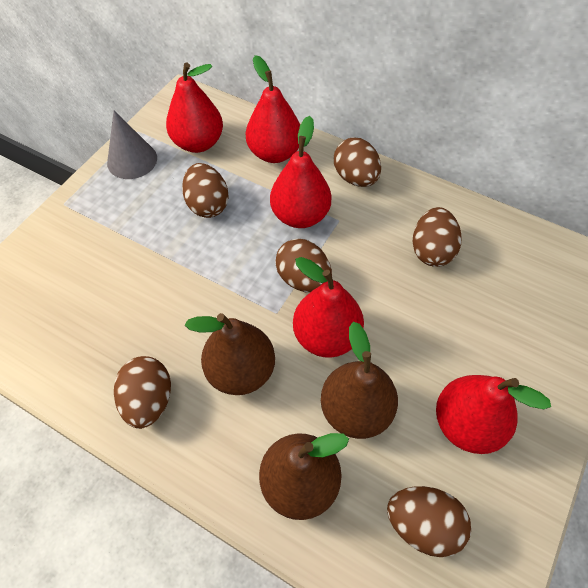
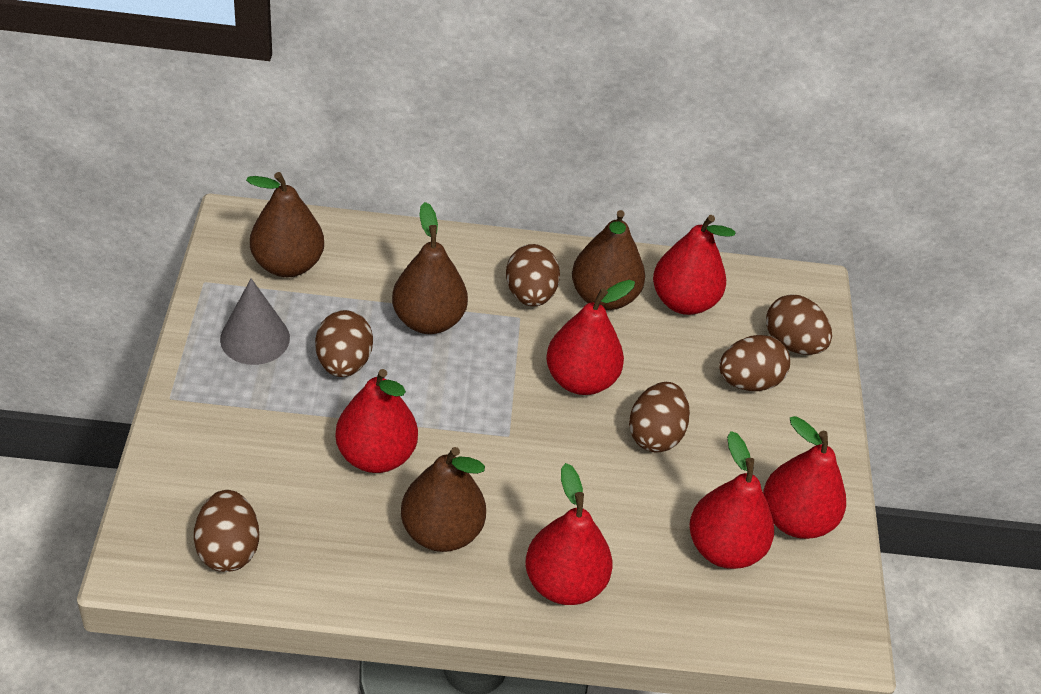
brown pear: [185,313,275,395] [259,433,349,520] [321,322,398,439] = 3 -> [246,172,324,277] [392,202,468,334] [401,447,486,552] [572,210,645,310] = 4
red pear: [166,63,223,153] [246,55,300,163] [270,116,331,228] [293,257,364,358] [436,375,551,454] = 5 -> [335,369,418,473] [525,463,612,605] [546,280,635,395] [653,215,736,315] [689,431,774,569] [763,416,846,539] = 6

